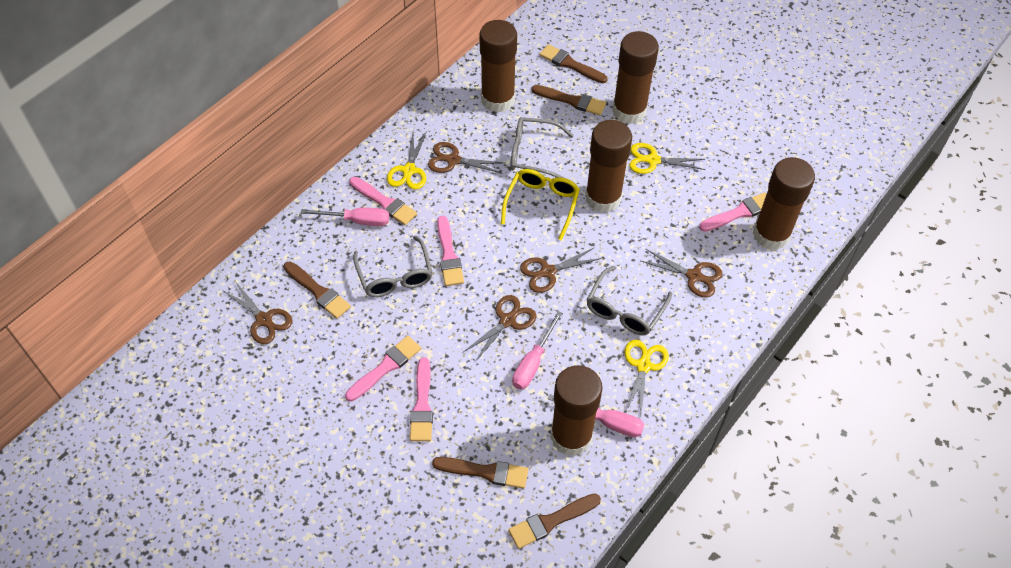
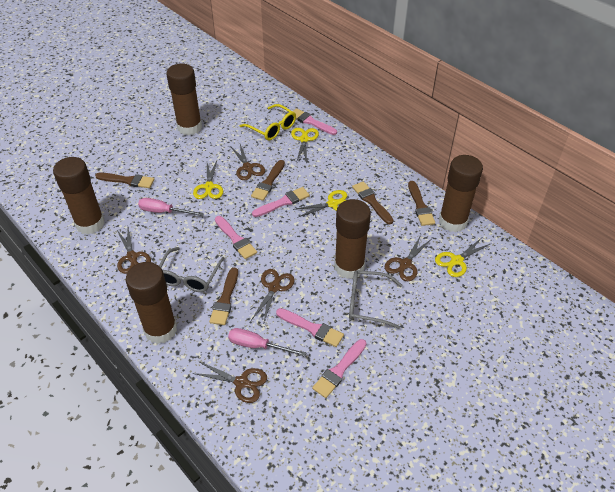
grey glasses: [353,236,433,297] [510,117,574,178] [587,266,672,335] = 3 -> [159,247,225,292] [349,270,402,329] = 2
pink screwdriver: [300,208,389,226] [512,311,563,389] [548,394,644,437] = 3 -> [138,198,204,216] [228,328,306,357] = 2
yellow scissors: [387,131,427,190] [624,340,669,416] [629,143,705,174] = 3 -> [193,161,223,199] [291,128,319,163] [293,190,347,218] [435,238,492,277] = 4

